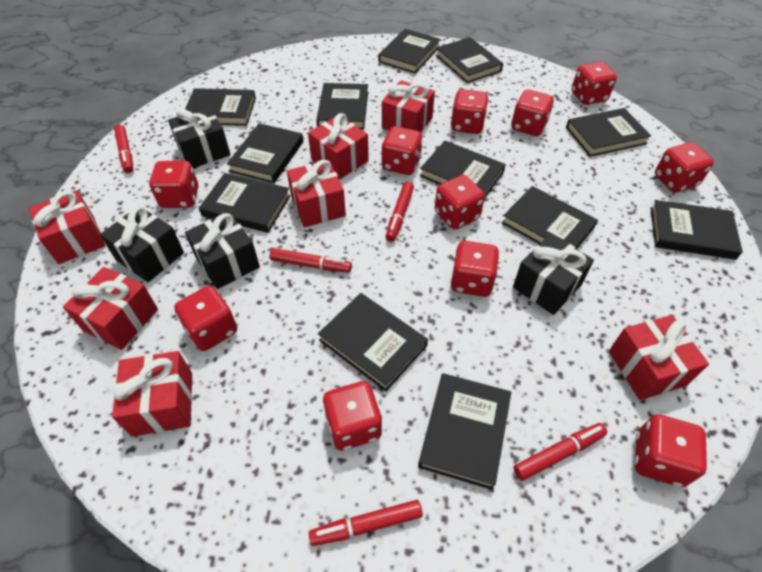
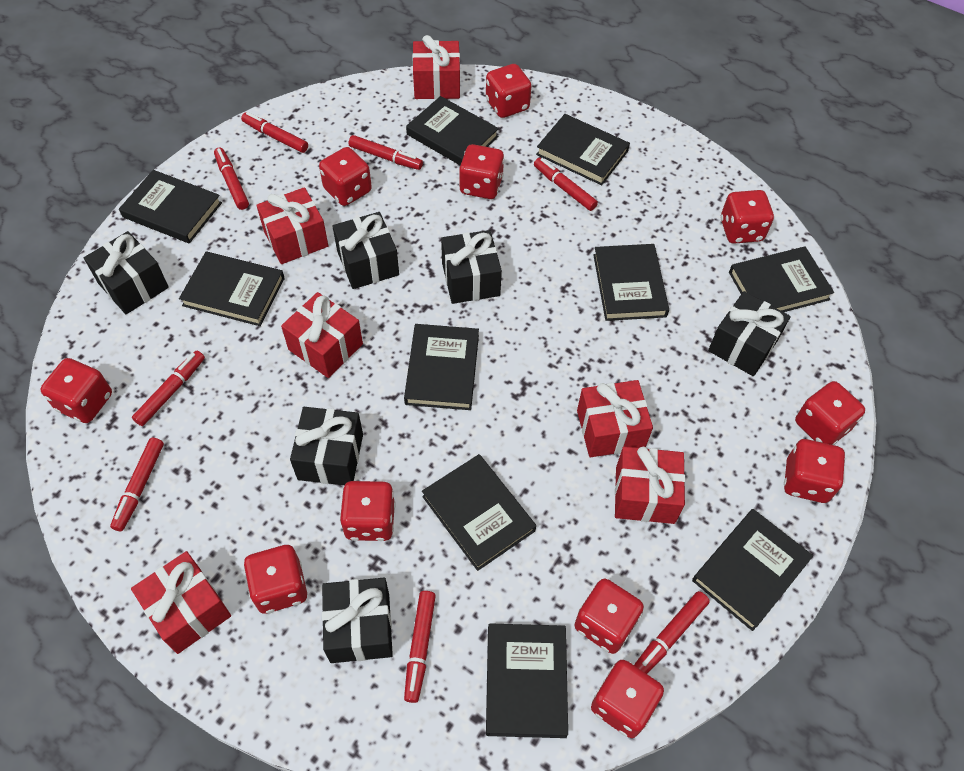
black book: [185,88,256,126] [199,173,291,233] [227,123,303,183] [316,83,368,129] [318,293,428,391] [378,29,441,73] [418,373,511,490] [420,141,506,197] [436,37,503,83] [502,186,598,249] [566,108,651,157] [651,200,743,260] = 12 -> [119,170,222,243] [179,252,285,326] [404,324,479,410] [406,96,499,165] [422,454,536,571] [486,623,568,738] [536,114,630,185] [593,244,669,321] [692,509,813,631] [729,246,834,312] = 10
black gift: [100,206,184,282] [168,107,231,168] [185,212,260,289] [513,234,594,315] = 4 -> [84,231,169,314] [290,407,363,485] [322,578,393,663] [333,212,399,289] [441,230,502,304] [708,291,791,376] = 6
red gift: [29,190,105,264] [63,267,158,350] [112,351,192,436] [287,160,346,228] [308,113,369,180] [382,81,435,132] [609,315,709,400] = 7 -> [131,551,231,654] [256,187,328,264] [281,292,363,378] [412,35,460,99] [577,380,653,457] [615,447,685,524] = 6
red marker: [114,124,133,173] [269,248,352,273] [309,500,423,546] [385,182,414,242] [513,423,607,481] = 5 -> [110,437,164,531] [132,350,205,426] [214,148,249,210] [241,112,308,153] [349,135,423,170] [404,591,436,703] [534,158,598,211] [634,591,710,674] = 8

